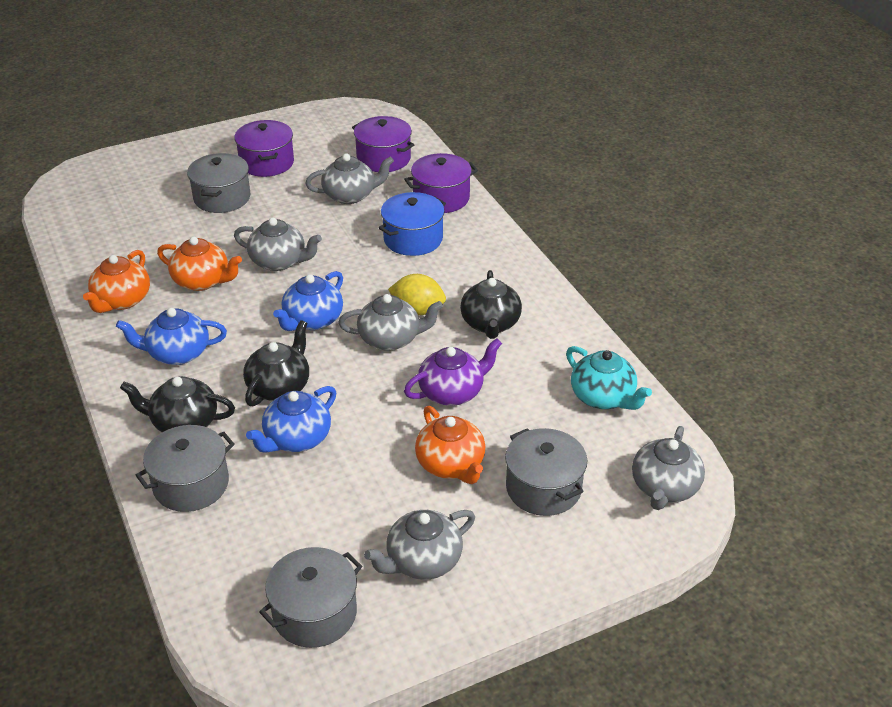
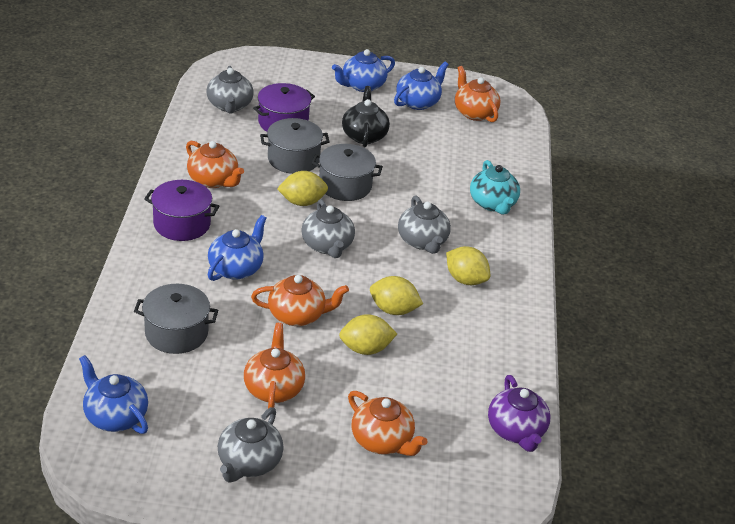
black teapot: [120,376,235,432] [243,320,309,406] [460,270,522,339] = 3 -> [342,86,390,147] = 1
blue pot: [378,192,446,256] = 1 -> none = 0
blue teapot: [116,308,227,365] [246,386,336,453] [273,271,343,331] = 3 -> [79,355,148,434] [208,215,267,281] [332,49,395,92] [394,62,449,110] = 4
grey pot: [135,425,235,512] [187,153,250,213] [259,547,362,648] [505,428,587,516] = 4 -> [134,284,218,354] [260,118,330,174] [312,144,383,201] = 3
grey teapot: [234,217,322,271] [305,153,394,204] [338,294,443,351] [364,510,475,580] [632,426,705,510] = 5 -> [206,66,254,113] [218,407,284,483] [301,199,355,258] [398,196,451,254] = 4
orange teapot: [83,250,150,313] [157,237,242,291] [415,406,485,484] = 3 -> [186,141,244,188] [244,323,305,408] [251,275,349,326] [348,391,427,456] [455,66,500,122] = 5
purple pot: [234,120,294,177] [352,116,414,172] [404,153,478,213] = 3 -> [144,180,219,241] [253,83,315,132] = 2
yellow lemon: [388,274,446,315] = 1 -> [277,171,328,206] [339,314,397,355] [370,276,423,315] [446,246,490,285] = 4

